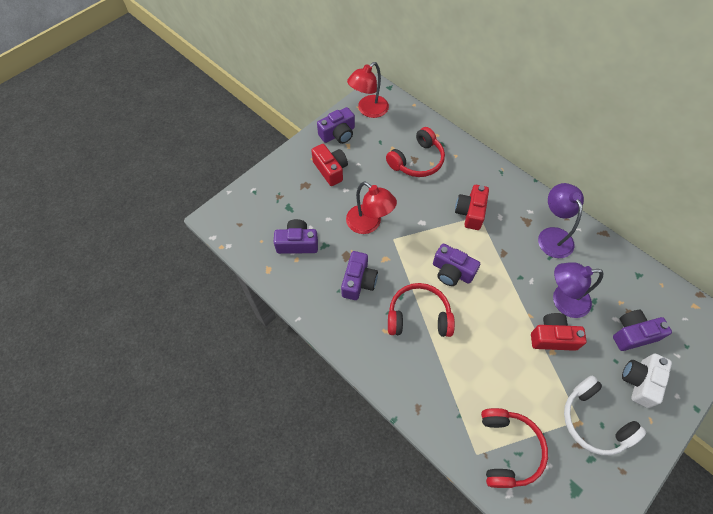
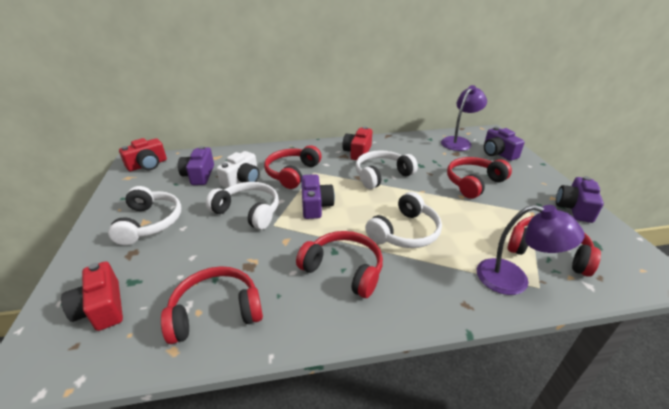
purple camera: [274,219,318,254] [317,107,355,144] [341,251,378,300] [433,244,480,286] [613,310,672,351] = 5 -> [178,146,214,185] [301,174,335,219] [484,127,525,161] [556,176,604,223] = 4
red headphones: [386,127,445,177] [388,283,455,337] [481,408,548,488] = 3 -> [161,266,263,344] [264,145,322,189] [296,231,383,298] [447,157,512,199] [507,216,601,277] = 5
red lamp: [346,181,397,234] [347,62,389,118] = 2 -> none = 0
white headphones: [564,375,646,455] = 1 -> [108,186,181,245] [206,182,279,230] [355,150,418,189] [365,192,442,248] = 4

